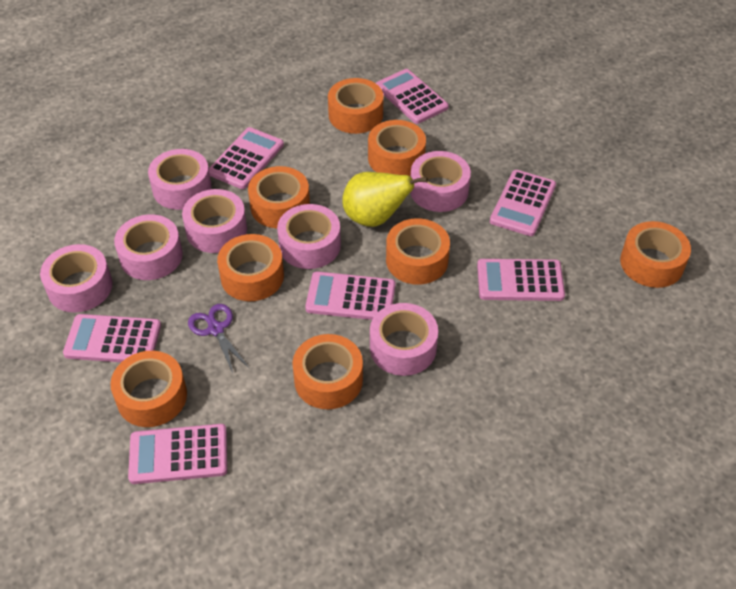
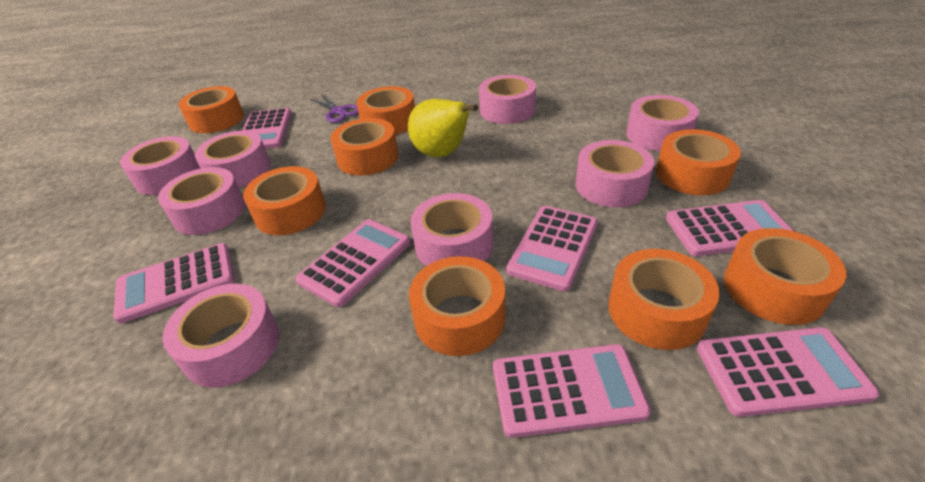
pink tape: [40,244,112,313] [114,214,183,280] [148,149,212,210] [182,189,247,253] [277,204,341,269] [370,303,438,376] [410,151,471,212] = 7 -> [120,136,201,195] [158,167,245,235] [162,284,280,388] [195,131,271,187] [411,193,493,266] [479,75,536,124] [576,140,655,207] [626,95,699,151] = 8

